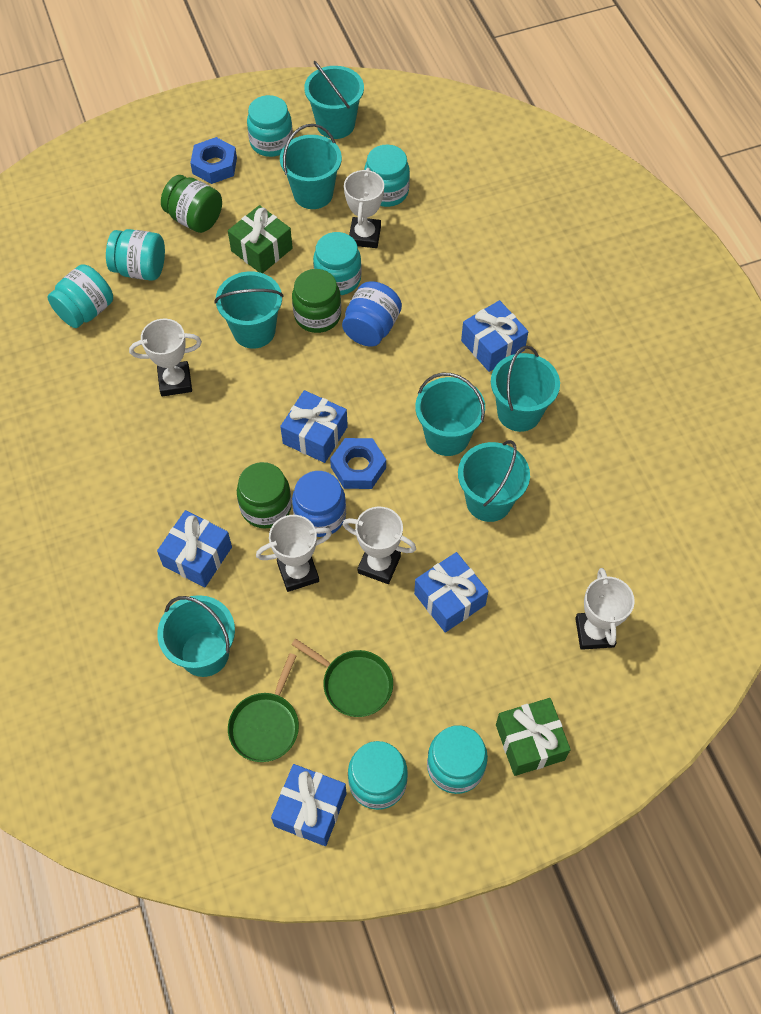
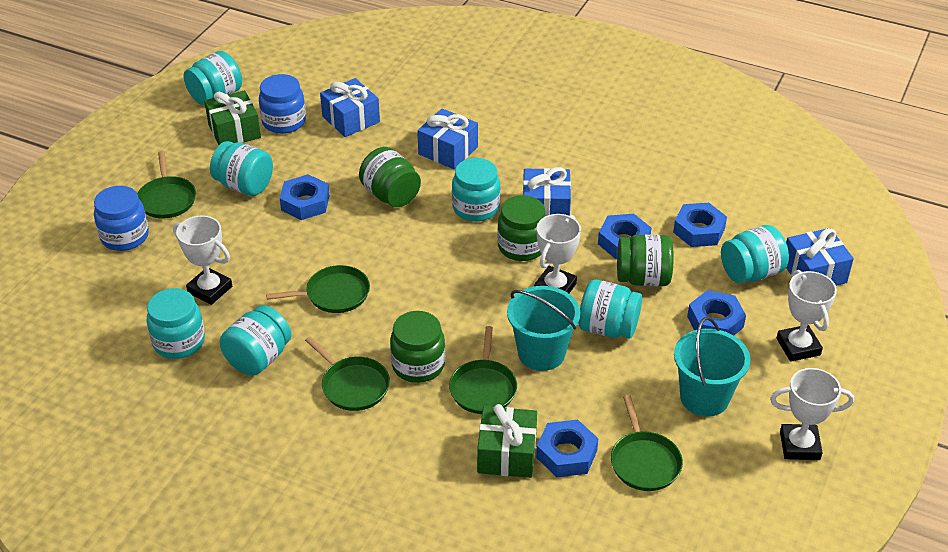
blue gift: [157,510,232,588] [271,764,347,846] [280,390,348,463] [414,552,488,633] [461,300,528,372] = 5 -> [320,78,380,137] [417,108,478,169] [523,167,571,216] [786,228,854,286] = 4
blue nut: [190,137,237,184] [330,438,386,489] = 2 -> [280,174,329,220] [536,420,599,477] [598,214,651,259] [673,203,727,247] [687,290,746,335] = 5
green jar: [161,175,222,233] [237,462,292,528] [292,269,341,333] = 3 -> [359,147,421,207] [390,311,445,383] [497,195,546,261] [617,234,674,286] = 4
green pan: [228,653,299,762] [291,639,393,717] = 2 -> [137,151,196,218] [266,265,370,313] [305,336,390,411] [449,326,517,414] [611,395,683,491] = 5
turquoise bucket: [157,595,235,677] [214,271,284,349] [280,124,342,209] [304,61,364,139] [415,373,485,456] [458,440,530,522] [491,346,560,432] = 7 -> [507,286,580,371] [674,317,750,417] = 2
white trophy: [129,318,202,397] [256,515,332,592] [343,507,416,584] [344,168,384,248] [575,568,635,650] = 5 -> [173,216,232,305] [534,214,581,293] [770,368,854,460] [777,270,837,362] = 4

